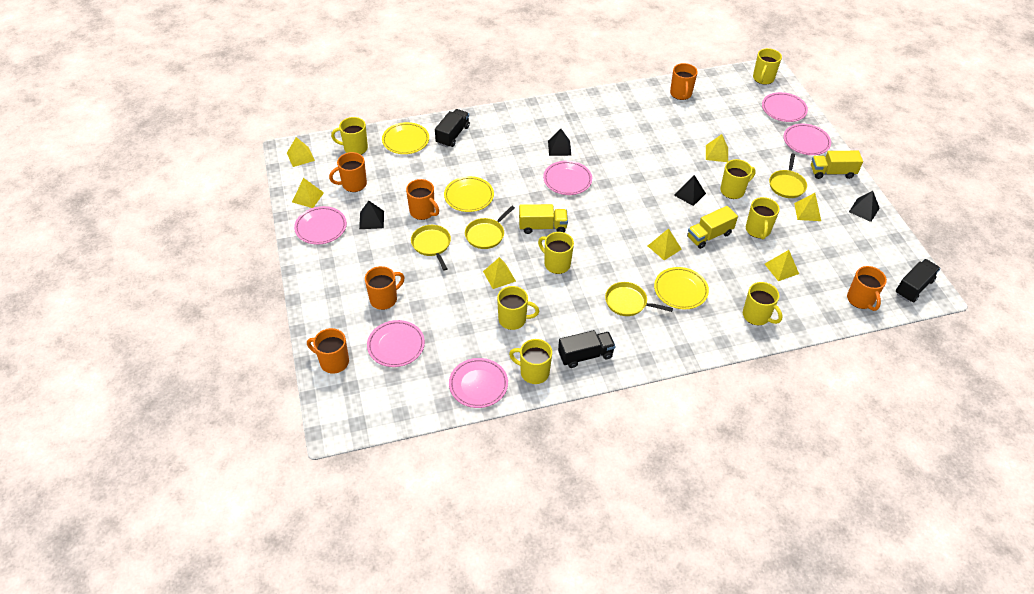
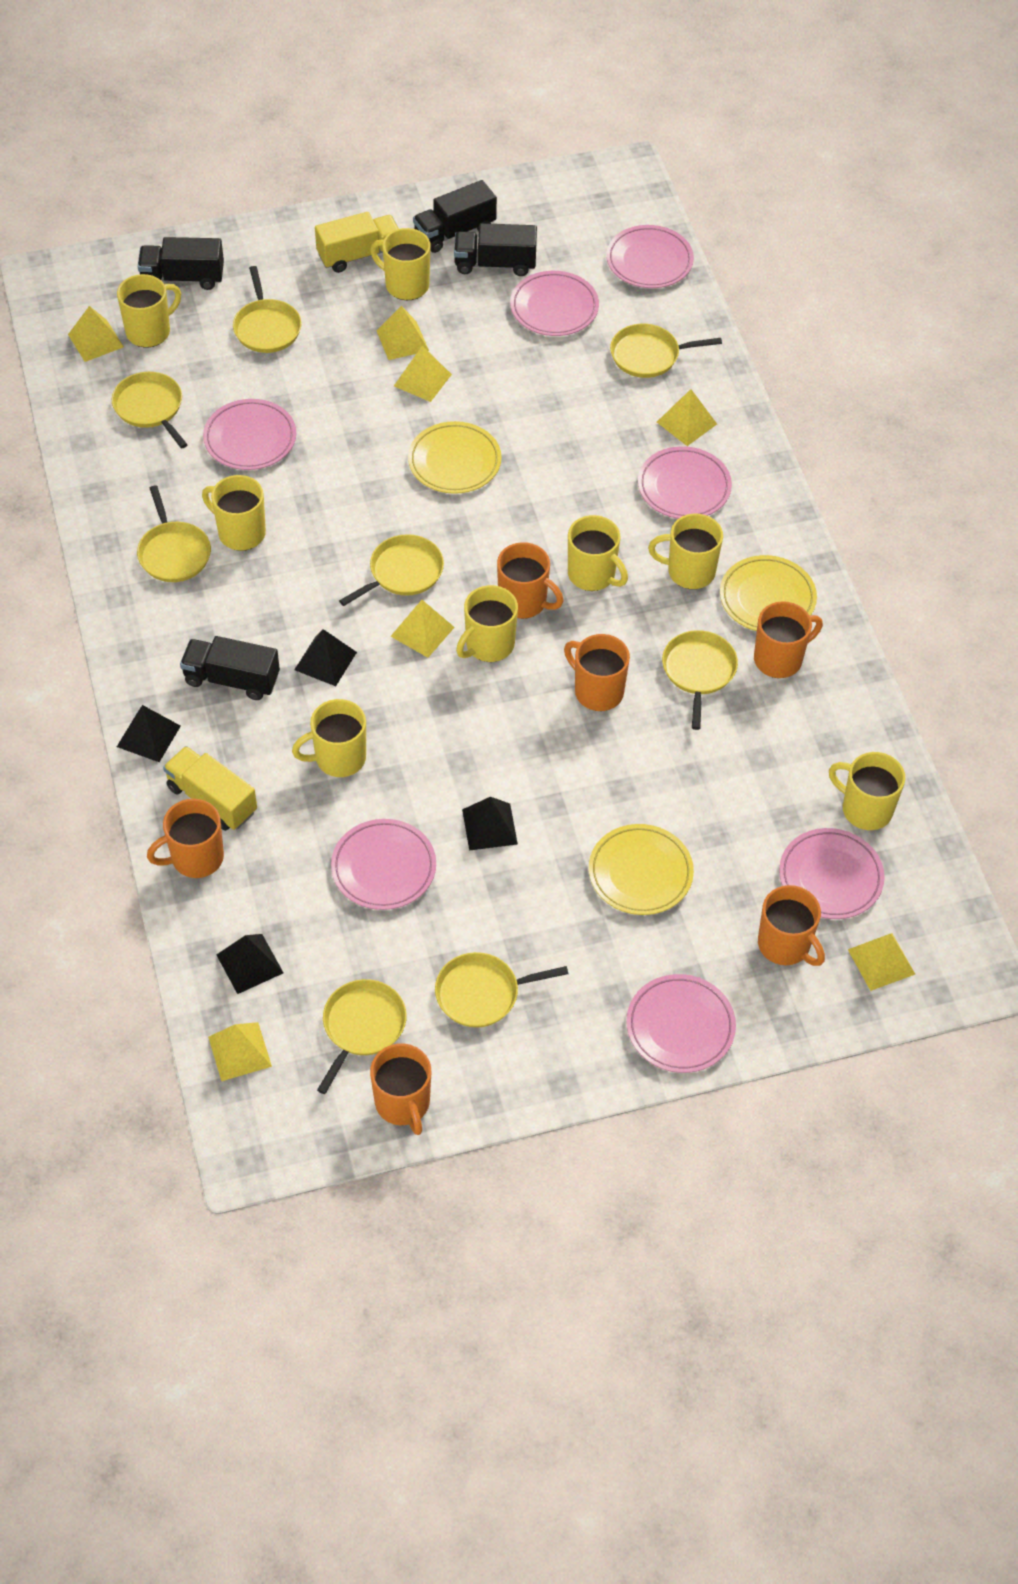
black truck: [435,109,470,148] [558,330,615,368] [896,259,940,302] = 3 -> [138,237,224,290] [180,636,280,700] [413,180,497,253] [454,223,537,276] = 4
pink plate: [294,206,347,245] [367,320,425,367] [449,358,508,408] [543,161,592,195] [762,92,808,122] [783,124,831,155] = 6 -> [203,399,296,470] [331,819,436,910] [510,271,599,336] [606,225,694,288] [626,974,736,1073] [638,446,732,519] [779,828,885,919] = 7
yellow pan: [411,225,451,271] [465,206,515,249] [605,282,673,316] [769,153,807,198] = 4 -> [112,372,188,448] [137,486,211,582] [233,266,302,353] [317,979,407,1094] [339,534,444,606] [435,952,568,1028] [610,324,722,378] [662,630,738,730] = 8
yellow truck: [519,204,568,234] [687,206,738,249] [811,151,863,179] = 3 -> [163,746,257,831] [315,212,399,273] = 2

